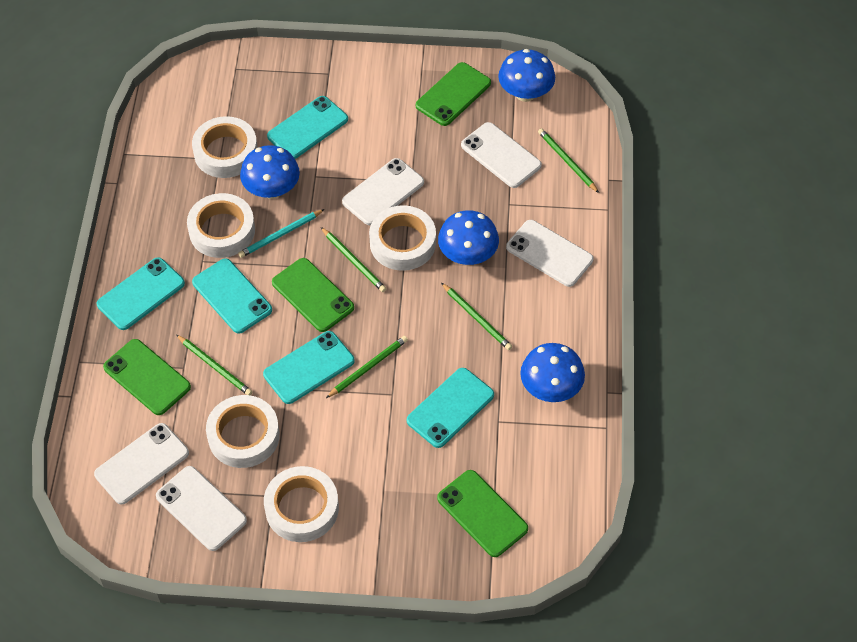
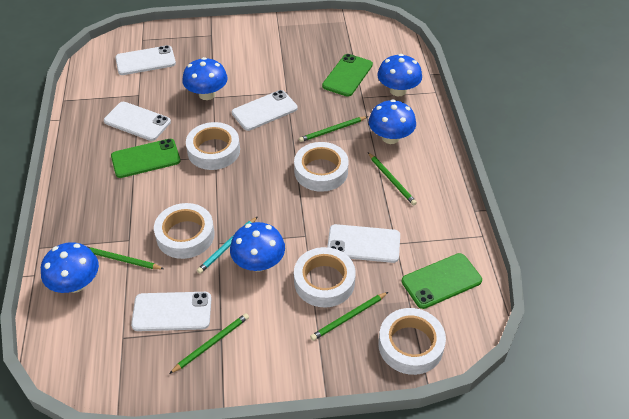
blue mushroom: [240,145,300,199] [438,210,499,265] [498,49,555,102] [520,343,585,402] = 4 -> [41,243,99,293] [182,57,228,100] [230,222,285,272] [369,99,416,144] [377,54,422,96] = 5
green phone: [103,339,191,415] [272,258,354,332] [416,62,491,126] [437,470,528,557] = 4 -> [111,139,180,178] [322,54,373,97] [402,253,482,309] = 3
turquoise phone: [97,257,185,330] [192,259,272,334] [263,331,354,404] [267,96,348,159] [407,368,494,448] = 5 -> none = 0

